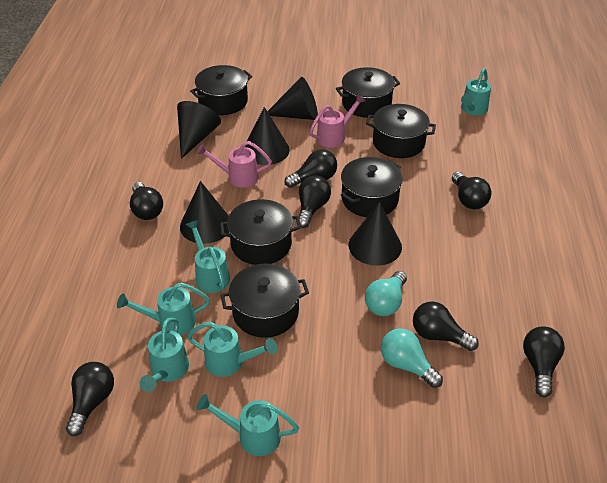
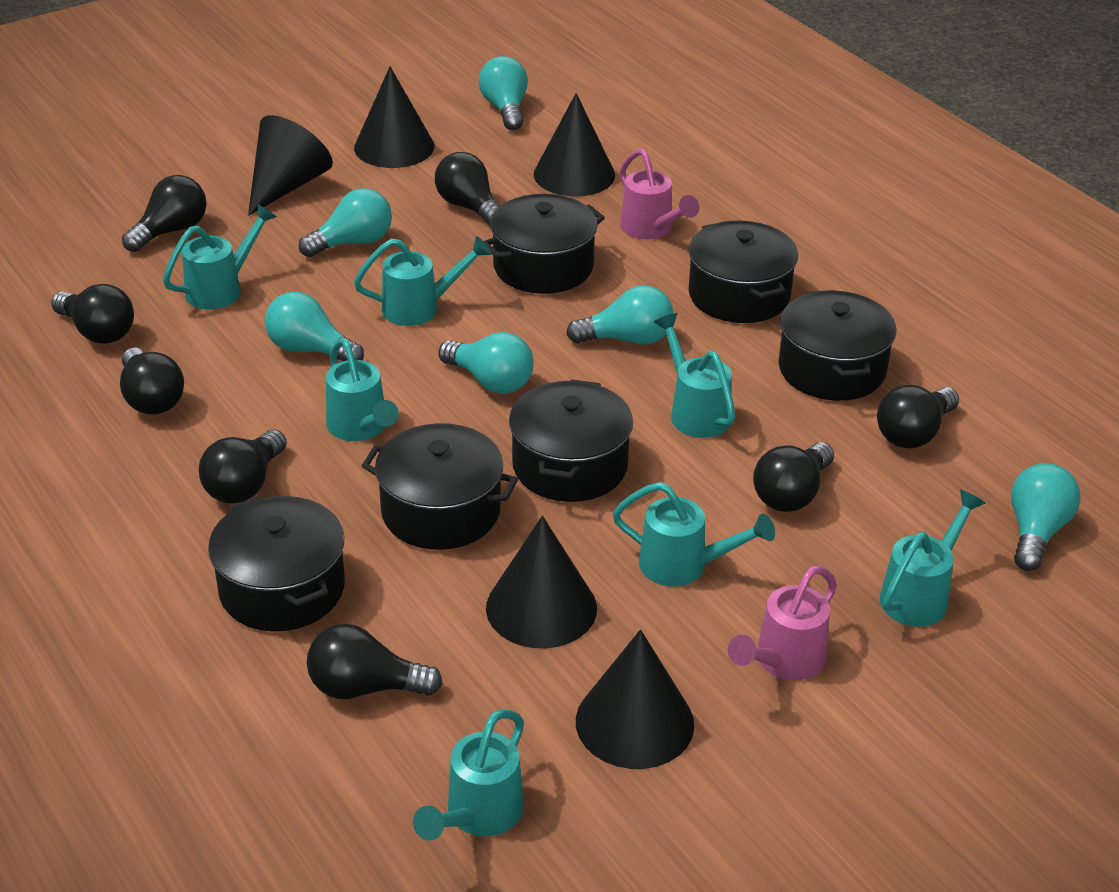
black light bulb: [66,362,114,436] [130,182,163,220] [284,149,337,188] [299,175,331,228] [413,301,479,351] [452,172,492,209] [523,326,565,397] = 7 -> [51,284,134,344] [120,348,184,414] [122,175,207,252] [199,430,287,504] [307,624,443,699] [435,152,499,227] [753,442,834,512] [877,385,959,449] = 8
turquoise light bulb: [365,271,407,316] [381,328,443,388] = 2 -> [265,292,364,362] [299,188,392,257] [438,332,533,394] [479,56,528,130] [566,285,673,345] [1011,463,1081,571] = 6
turquoise watering can: [117,283,210,335] [139,317,189,392] [186,220,230,293] [187,322,277,377] [196,394,299,456] [461,68,491,115] = 6 -> [163,204,277,310] [326,338,399,441] [354,236,491,326] [413,709,524,840] [612,482,775,586] [654,313,736,438] [880,490,986,627] = 7

